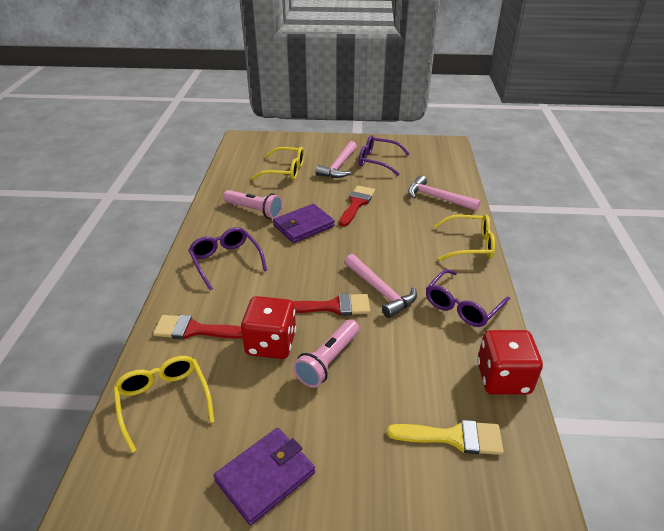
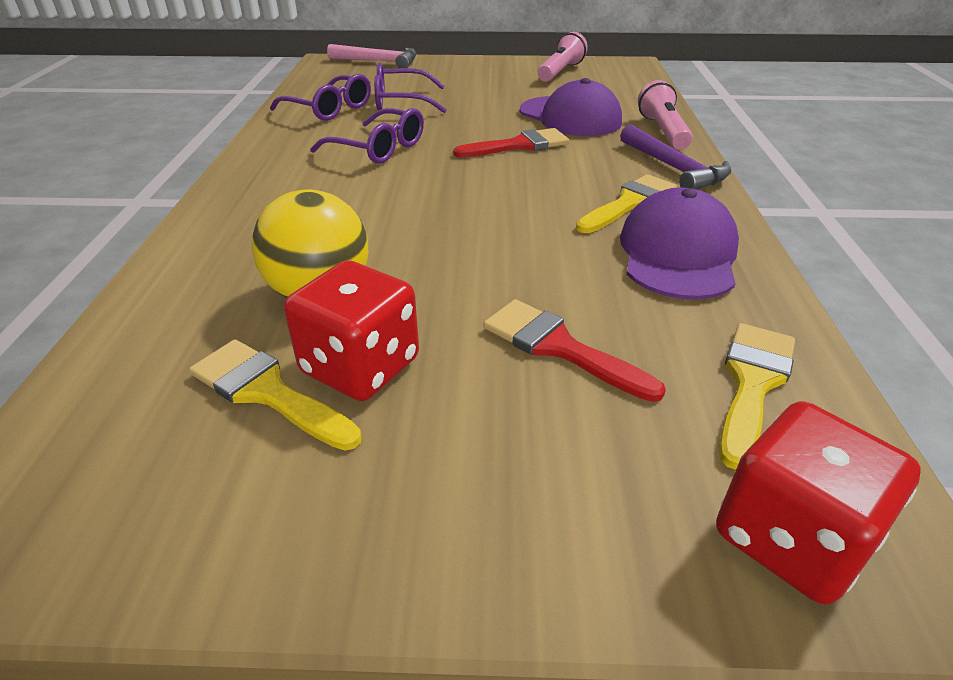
pink hammer: [316,141,357,178] [345,254,417,318] [408,175,481,211] = 3 -> [327,44,417,68] = 1
purple cap: none = 0 -> [520,78,622,136] [620,187,739,300] = 2
purple hammer: none = 0 -> [620,124,731,190] = 1
purple wallet: [214,428,315,525] [273,204,335,243] = 2 -> none = 0
red brush: [153,315,242,340] [293,293,370,316] [339,186,375,227] = 3 -> [453,128,569,158] [484,299,666,402] = 2
yellow ball: none = 0 -> [252,189,368,298] = 1
yellow brush: [387,420,504,455] = 1 -> [189,339,362,450] [576,174,679,233] [719,323,795,470] = 3
yellow glasses: [113,356,214,453] [251,147,304,180] [434,215,495,261] = 3 -> none = 0

